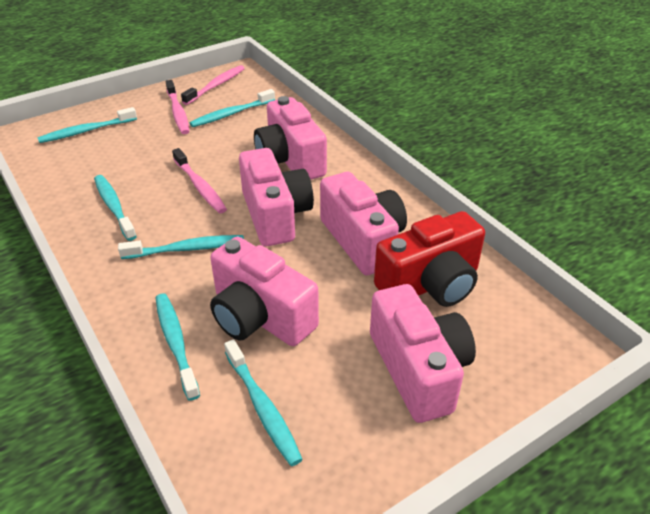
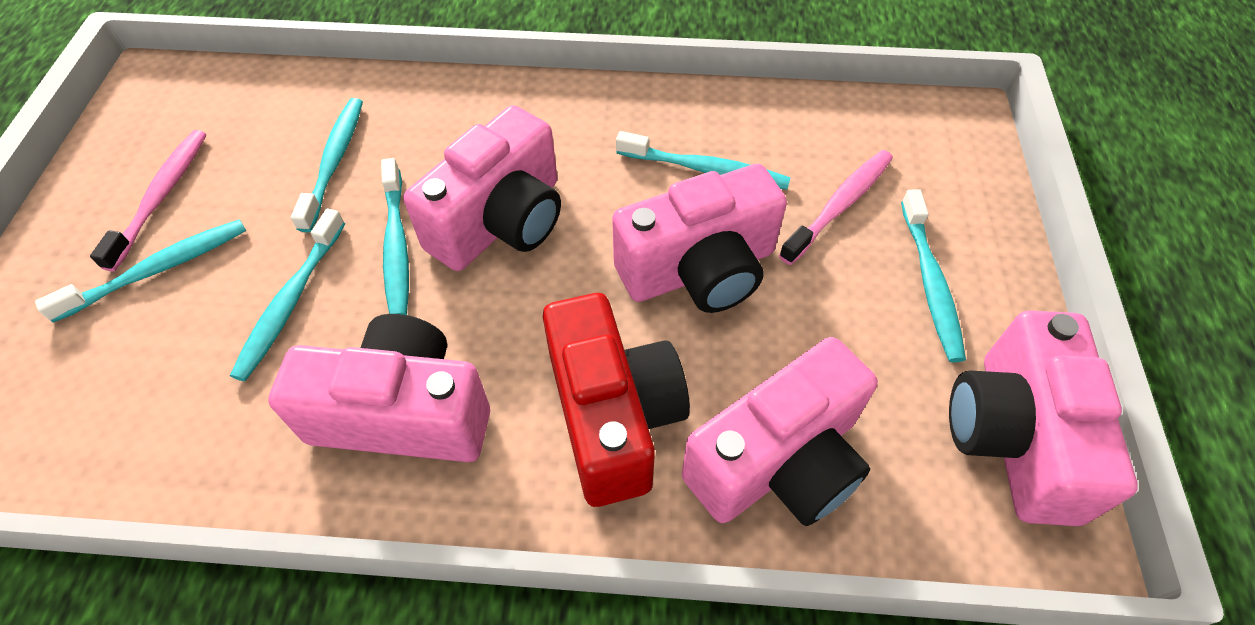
pink toothbrush: [166,80,189,134] [172,148,227,213] [181,65,245,105] = 3 -> [90,130,206,271] [779,150,893,265] = 2

